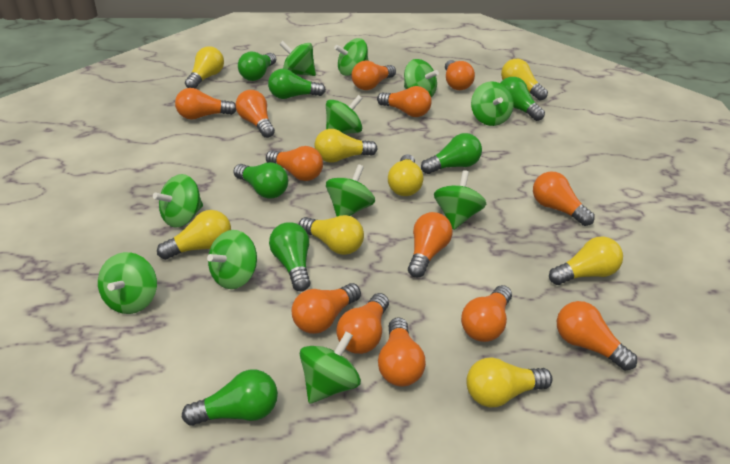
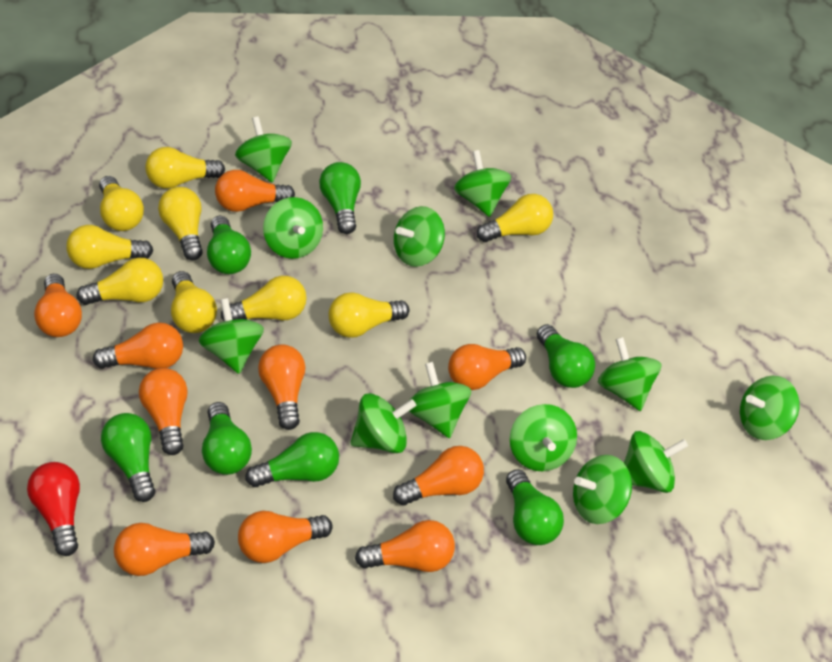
green spinning top: [98,252,157,314] [153,174,203,228] [207,230,257,289] [279,41,316,76] [300,332,361,404] [326,95,363,134] [326,164,375,216] [334,38,369,76] [404,59,439,97] [434,170,486,230] [471,81,514,126] = 11 -> [199,298,264,374] [235,117,292,182] [263,197,323,259] [351,393,416,453] [394,206,445,267] [409,362,471,438] [454,150,511,217] [510,404,577,471] [573,455,632,524] [598,337,662,411] [624,431,688,493] [740,376,799,440] = 12
orange light bulb: [175,88,236,120] [236,90,275,138] [266,146,323,181] [292,283,361,334] [336,293,389,354] [351,61,396,90] [377,86,432,117] [378,317,426,386] [408,212,453,278] [445,60,475,90] [461,285,512,342] [533,172,595,226] [557,301,637,371] = 13 -> [34,274,82,337] [92,323,183,369] [114,523,215,576] [139,368,188,455] [215,170,295,212] [238,511,332,563] [258,344,305,430] [355,520,455,572] [393,446,484,505] [448,344,526,390] = 10
red light bulb: none = 0 -> [27,462,80,556] = 1
yellow light bulb: [157,210,231,260] [185,46,224,89] [299,215,364,255] [314,129,378,163] [388,154,423,196] [466,357,553,407] [501,59,548,101] [549,236,623,285] = 8 -> [67,225,153,269] [76,258,163,305] [99,176,144,231] [145,147,225,189] [158,187,203,260] [171,271,217,333] [221,276,307,322] [329,292,409,338] [477,194,553,242] = 9

